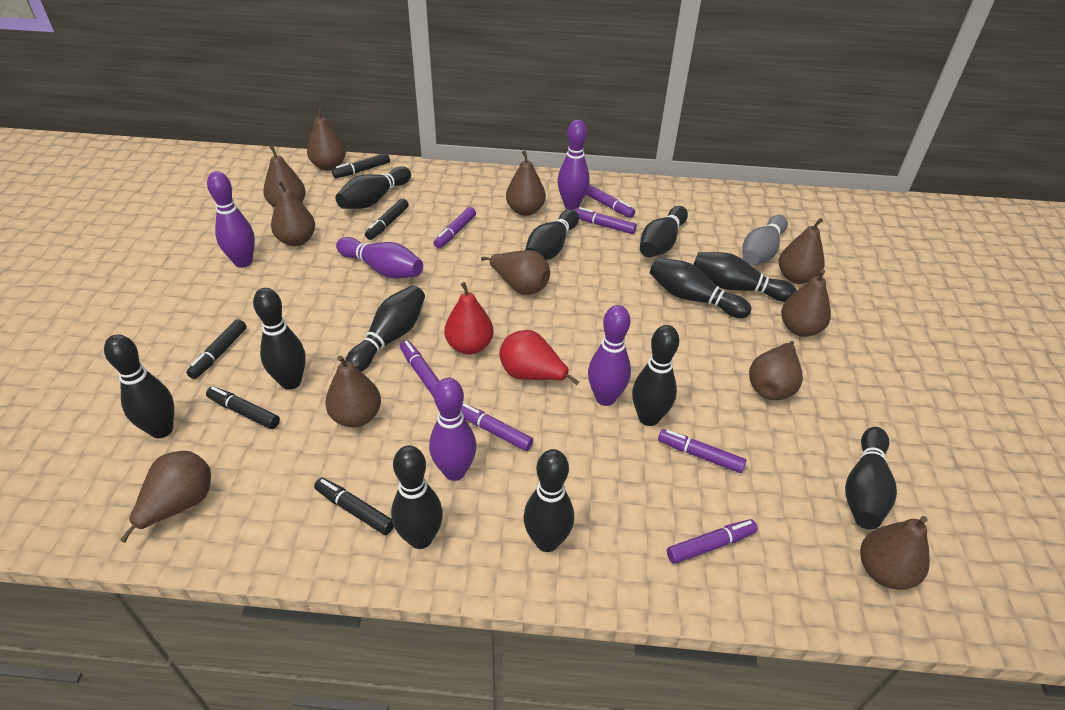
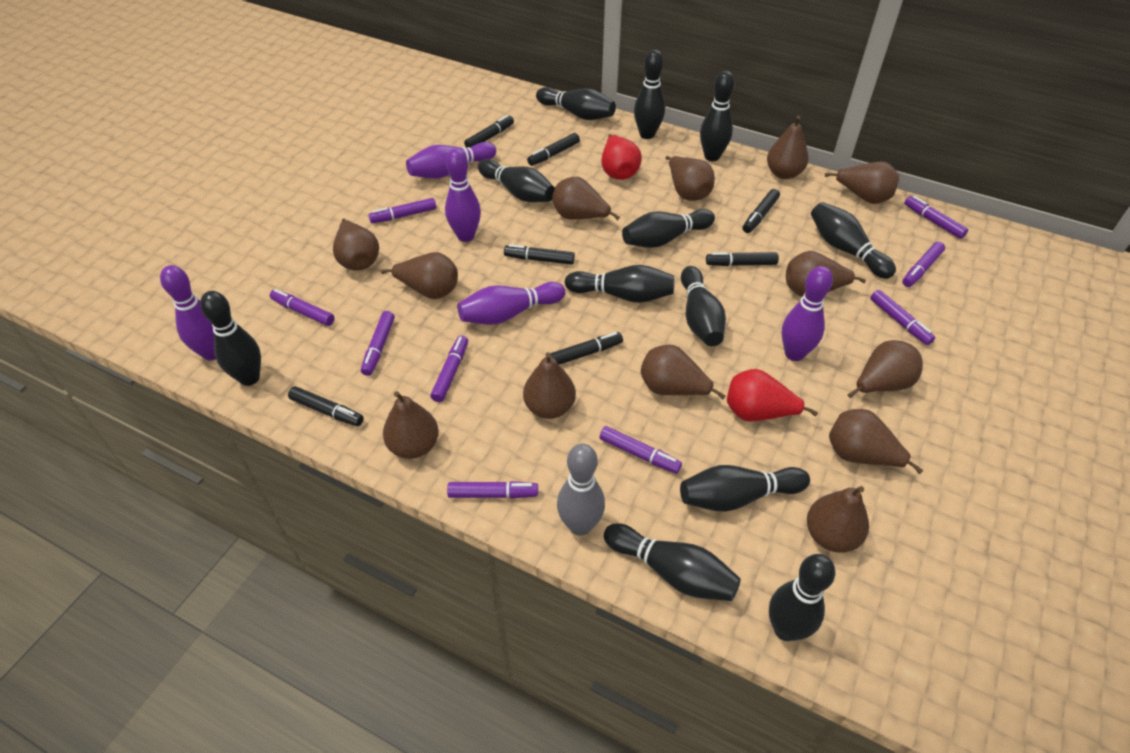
black marker: [186,319,247,379] [206,386,280,429] [314,478,394,535] [332,153,390,178] [365,198,409,240] = 5 -> [288,386,364,426] [464,115,514,148] [504,244,575,265] [527,133,580,166] [550,332,623,365] [706,252,779,266] [743,189,780,233] = 7
brown pear: [120,451,211,543] [263,145,306,208] [271,180,315,246] [307,107,346,171] [325,355,381,427] [481,250,550,295] [506,151,546,216] [749,341,803,400] [779,218,825,284] [781,269,831,337] [860,516,930,590] = 11 -> [333,219,379,271] [381,252,458,299] [383,391,439,459] [523,352,576,419] [552,177,620,220] [641,345,726,400] [665,156,715,201] [767,116,809,179] [786,251,866,297] [807,486,869,553] [825,161,899,204] [829,409,923,474] [847,340,923,398] = 13
purple marker: [400,340,439,397] [433,207,476,248] [461,403,533,451] [575,207,637,234] [586,184,635,218] [658,429,747,473] [667,519,758,564] = 7 -> [270,289,335,326] [361,311,395,376] [368,198,436,223] [430,336,468,402] [447,481,538,499] [599,426,682,474] [870,290,935,345] [902,242,945,287] [905,196,968,239] = 9

